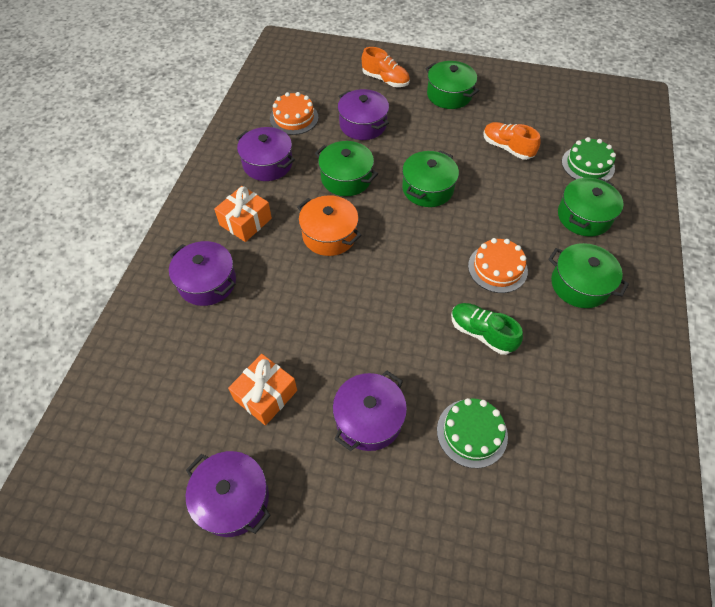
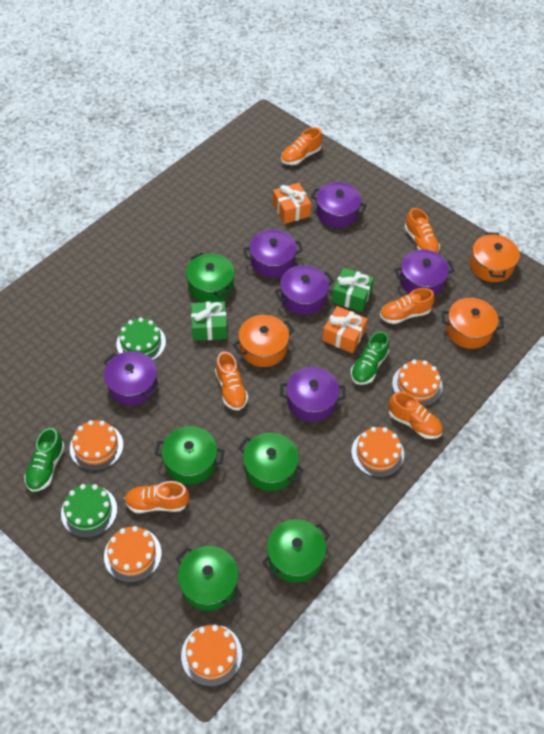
green gift: none = 0 -> [191,301,227,341] [331,268,374,312] = 2
green shoe: [451,303,523,355] = 1 -> [24,428,65,492] [351,331,389,385] = 2
orange cake: [270,92,318,135] [468,238,528,293] = 2 -> [70,420,123,471] [104,526,162,582] [181,624,242,686] [351,427,404,477] [392,360,443,406] = 5
orange pot: [297,195,362,256] = 1 -> [233,315,294,367] [442,298,504,349] [470,232,520,282] = 3
orange shoe: [362,47,410,87] [483,122,541,160] = 2 -> [124,481,190,513] [215,351,248,411] [281,127,322,165] [380,288,435,324] [388,392,443,439] [404,208,440,253] = 6
purple pot: [169,241,236,306] [186,451,271,537] [236,127,295,181] [333,371,407,451] [338,89,389,140] = 5 -> [103,351,159,406] [243,229,303,278] [275,265,334,315] [280,367,345,422] [311,182,367,228] [395,249,455,296] = 6

